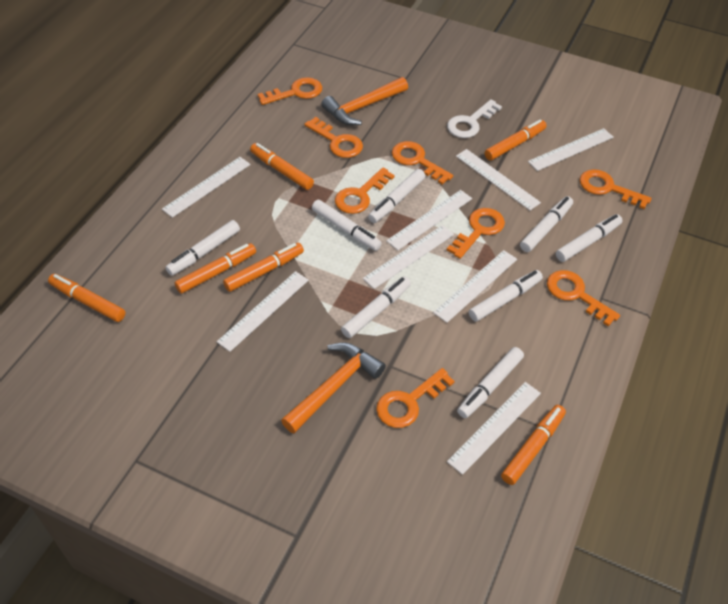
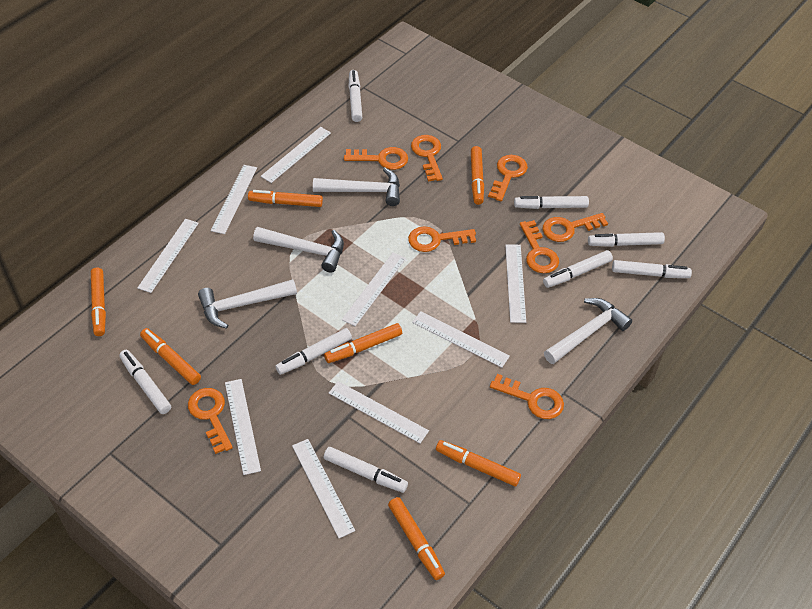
orange hammer: [281,343,386,433] [321,77,408,125] = 2 -> none = 0
orange marker: [48,274,125,322] [174,243,256,294] [223,243,304,292] [250,143,314,190] [485,119,547,161] [501,405,566,485] = 6 -> [91,268,106,336] [140,328,201,385] [248,190,323,207] [324,323,402,363] [388,497,445,580] [436,440,521,486] [471,146,484,205] = 7
white hammer: none = 0 -> [198,279,297,329] [253,227,344,273] [313,168,400,206] [544,298,632,364] = 4
white key: [447,99,502,138] = 1 -> none = 0
white ruler: [162,157,251,218] [217,271,309,352] [363,225,454,289] [386,190,472,250] [433,250,517,323] [447,382,541,475] [456,149,541,210] [528,128,614,171] = 8 -> [137,219,199,293] [211,165,257,234] [225,379,261,475] [261,127,331,183] [292,439,355,538] [329,381,429,443] [342,252,406,326] [412,311,510,368] [505,244,526,323] = 9

